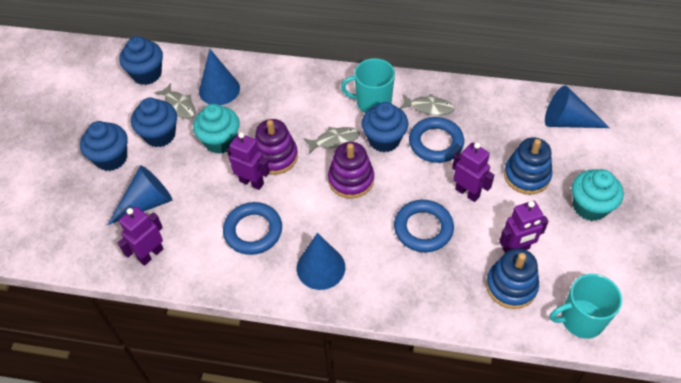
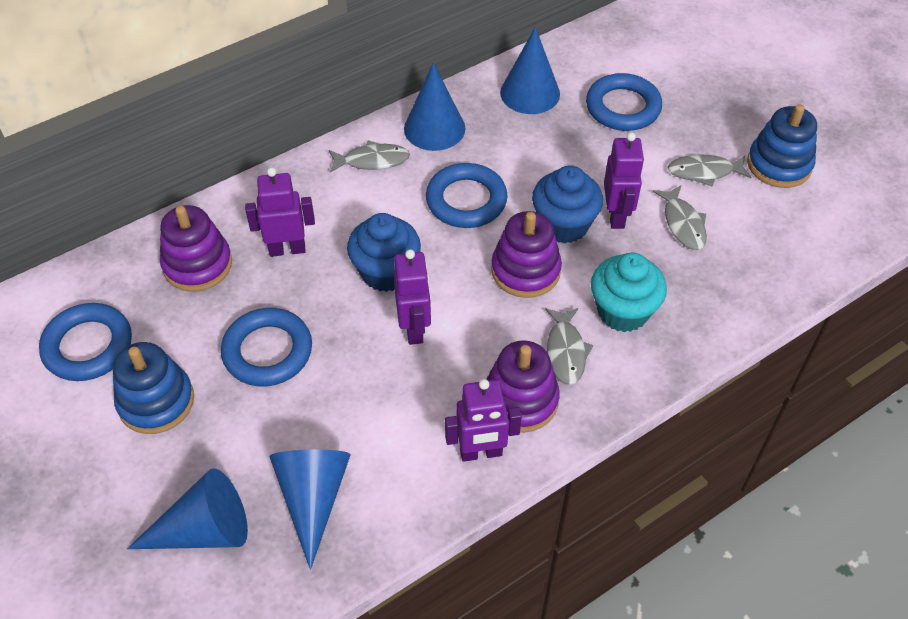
blue cupcake: [80,121,128,171] [119,36,163,85] [131,98,177,147] [362,102,408,152] = 4 -> [347,213,421,292] [532,165,603,243] = 2
blue ring: [223,202,282,255] [394,200,454,252] [409,117,464,163] = 3 -> [39,303,132,381] [221,308,312,386] [426,163,508,228] [586,73,662,131] = 4
grey fish: [155,83,196,119] [303,127,360,154] [400,94,455,115] = 3 -> [329,140,410,173] [545,308,593,385] [653,185,707,250] [668,155,752,187] = 4
purple stacking toy: [255,119,298,175] [328,142,374,199] = 2 -> [160,205,232,292] [486,340,560,433] [491,211,562,298] = 3
turquoise cupcake: [193,104,239,154] [572,169,624,221] = 2 -> [591,253,667,332] = 1
turquoise mug: [341,58,395,113] [550,274,622,339] = 2 -> none = 0

